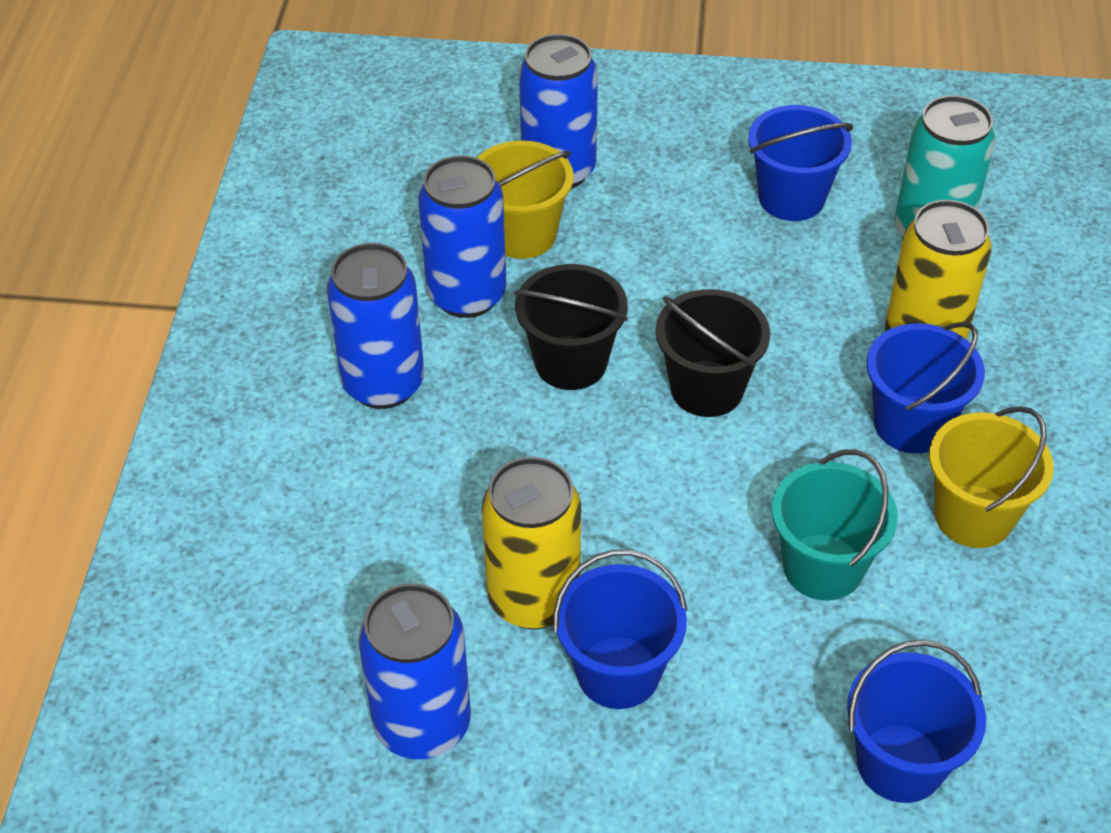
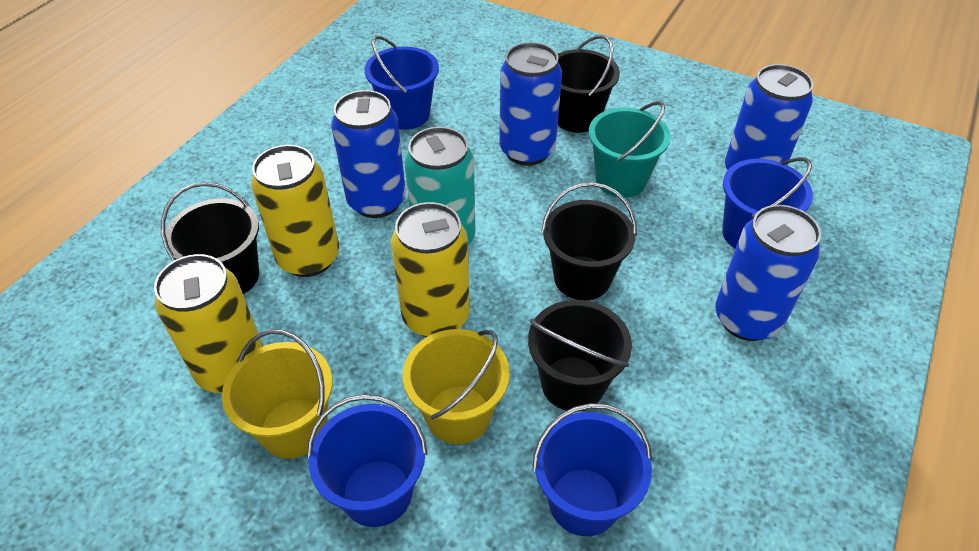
black bucket: [514,264,628,390] [655,289,770,417] = 2 -> [161,182,259,294] [528,300,632,411] [541,182,637,300] [558,35,620,133] = 4
yellow can: [482,457,581,629] [885,200,992,340] = 2 -> [154,254,263,393] [251,145,339,277] [391,202,470,337] = 3

